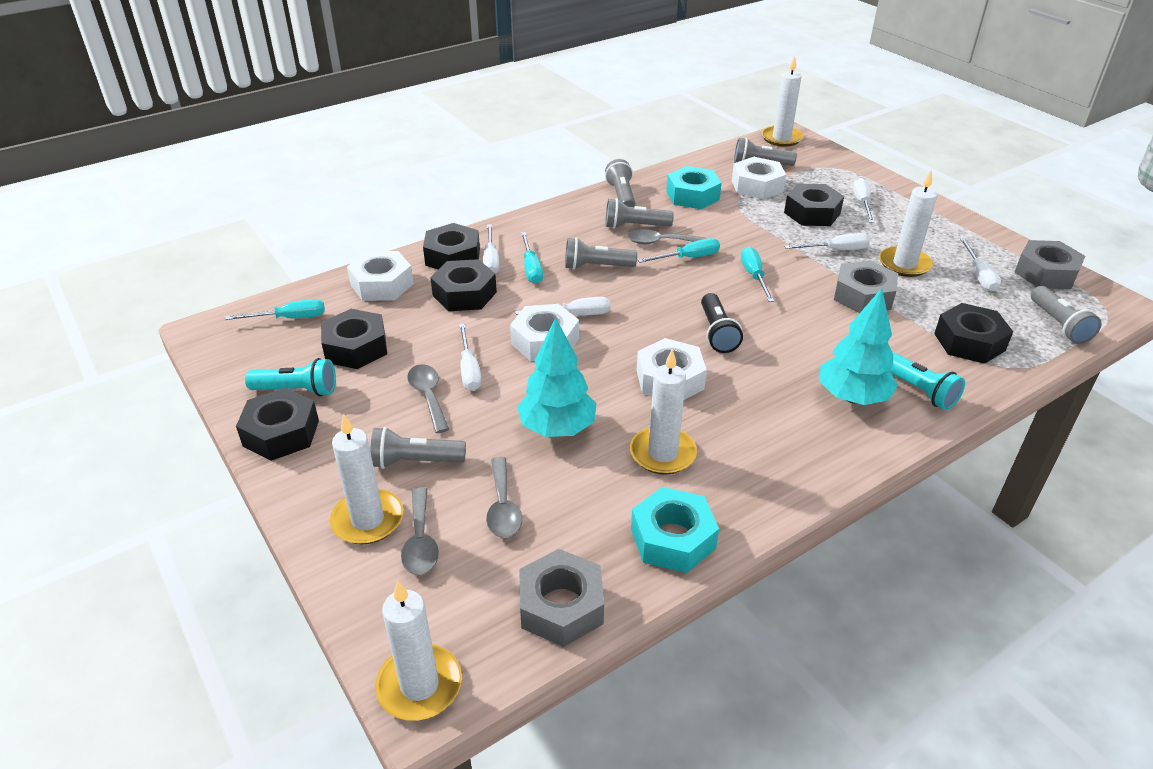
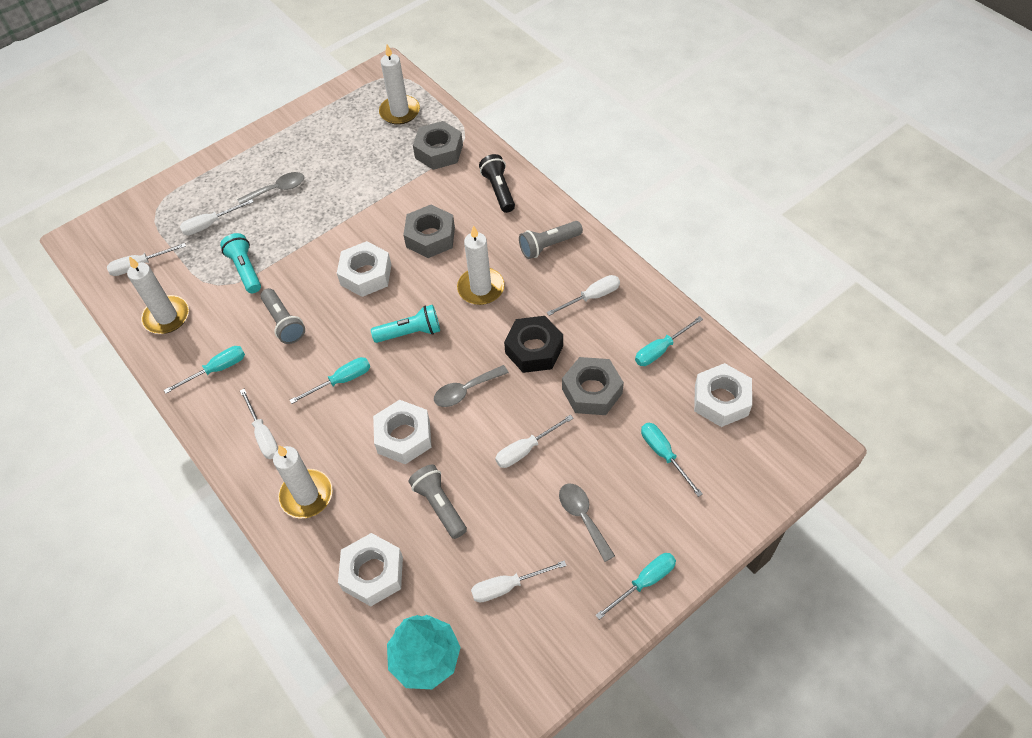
black nut: [236,388,319,461] [321,309,387,369] [423,223,480,269] [430,259,497,311] [784,184,844,226] [934,303,1013,364] = 6 -> [504,316,563,373] = 1
grey flashlight: [370,427,466,469] [565,237,637,270] [605,159,635,207] [605,198,674,229] [734,138,797,166] [1031,286,1102,344] = 6 -> [260,288,305,344] [408,464,467,539] [519,221,583,259] = 3
grey spoon: [401,487,439,575] [407,364,449,433] [486,457,522,538] [627,229,707,244] = 4 -> [237,172,304,204] [434,365,509,407] [559,483,615,562] = 3
turquoise nut: [631,487,719,573] [666,166,722,209] = 2 -> none = 0
turquoise screwdriver: [225,299,325,320] [521,232,543,284] [638,238,720,263] [741,246,774,302] = 4 -> [164,346,245,394] [290,357,370,404] [596,553,676,620] [635,316,703,366] [641,423,703,497] = 5
turquoise tree: [517,317,597,437] [819,288,898,405] = 2 -> [387,615,461,689] = 1
white candle: [330,413,403,544] [375,580,462,721] [630,349,697,475] [761,56,804,147] [879,170,937,277] = 5 -> [127,256,189,334] [273,445,333,518] [379,44,420,125] [457,225,504,305] = 4

